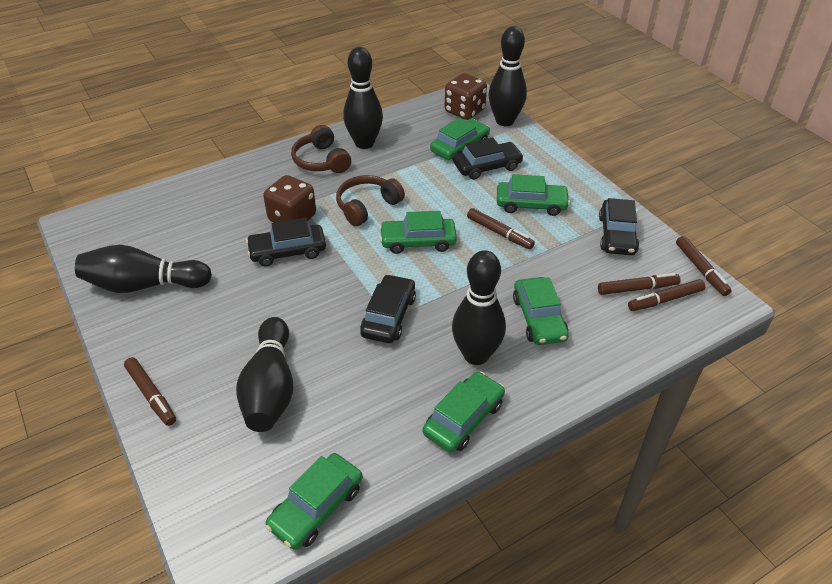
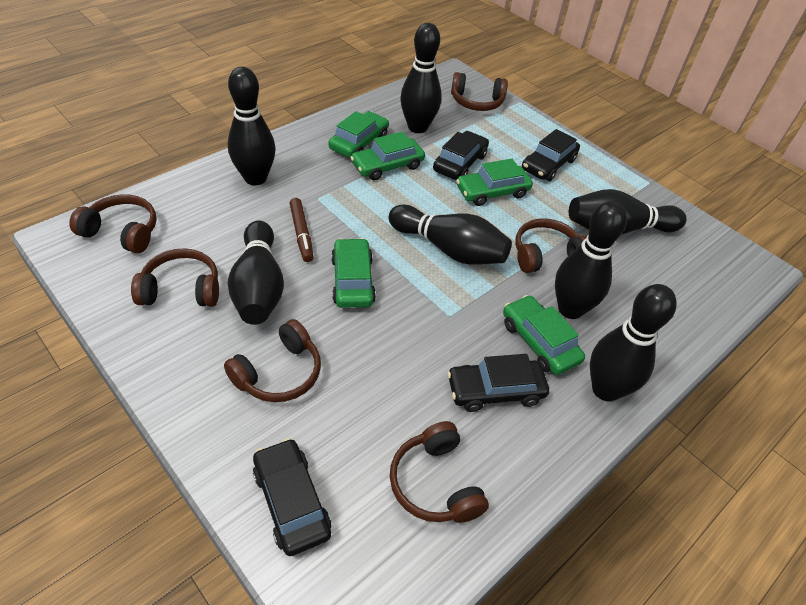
black bowling pin: [75,245,212,293] [236,317,293,432] [343,47,383,149] [452,250,506,365] [488,26,527,126] = 5 -> [228,67,275,185] [228,221,284,325] [389,204,512,265] [400,23,442,133] [555,201,627,319] [569,189,686,234] [590,284,677,402] = 7
brown dice: [263,175,316,223] [445,73,487,120] = 2 -> none = 0
brown headphones: [291,125,351,173] [336,175,405,226] = 2 -> [69,194,157,253] [131,248,219,307] [224,319,321,402] [390,421,489,523] [451,72,508,111] [516,218,586,273] = 6
brown marker: [124,357,176,426] [467,208,535,249] [598,273,681,295] [628,279,705,311] [676,236,732,296] = 5 -> [289,198,313,262] = 1
green car: [265,453,363,550] [379,211,457,254] [423,372,505,452] [430,118,490,160] [497,174,570,216] [513,277,569,345] = 6 -> [328,111,389,158] [331,238,376,308] [350,131,425,180] [456,159,533,206] [503,295,585,375] = 5

